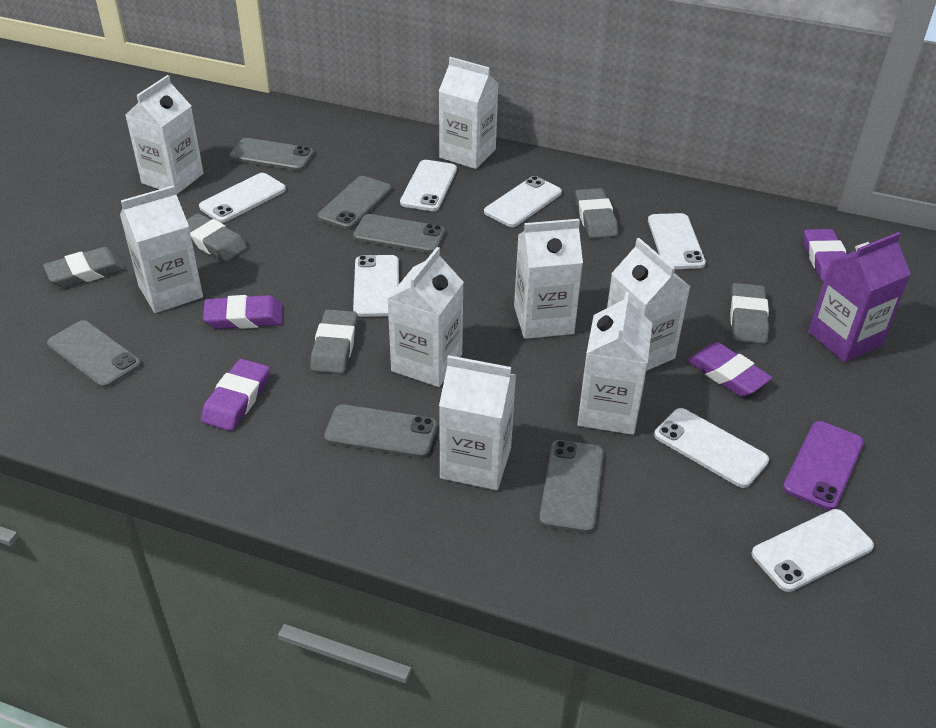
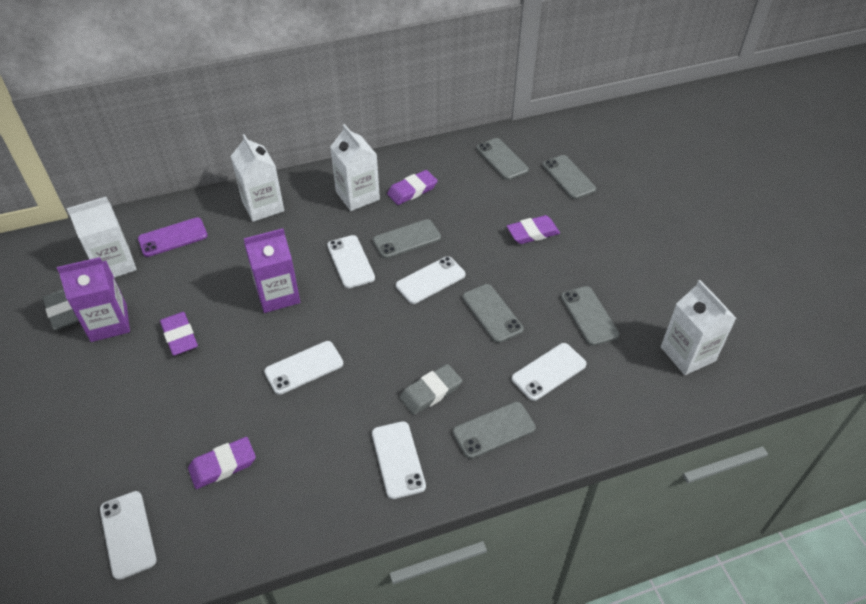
grey eraser: [43,247,126,288] [187,213,247,262] [310,309,358,374] [575,188,618,238] [730,283,769,344] = 5 -> [43,289,79,330] [400,364,462,415] = 2
purple carton: [808,232,911,362] = 1 -> [57,257,130,342] [244,228,300,313] = 2
white carton: [120,185,203,313] [126,75,204,195] [388,247,464,387] [439,57,499,169] [439,355,516,490] [514,219,583,339] [578,292,653,435] [607,238,690,371] = 8 -> [67,197,137,278] [231,134,284,222] [330,124,380,211] [661,280,736,375] = 4
white phone: [199,173,286,223] [353,255,399,317] [400,160,457,211] [484,176,562,227] [648,213,706,269] [654,408,769,488] [752,509,874,592] = 7 -> [100,491,156,580] [264,341,343,395] [327,235,375,288] [372,421,426,499] [396,256,465,304] [512,343,587,401] = 6

